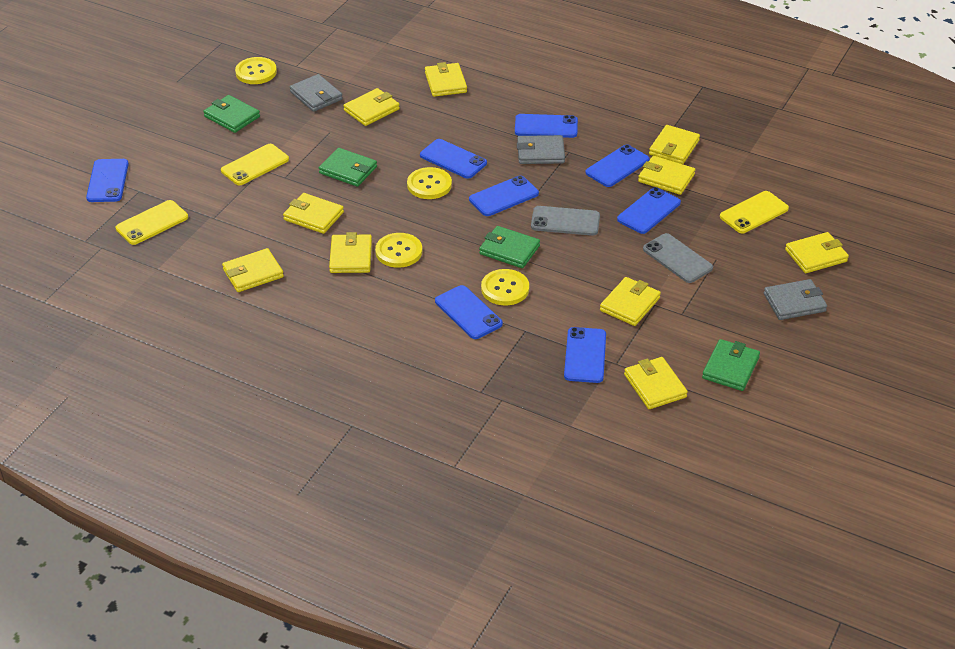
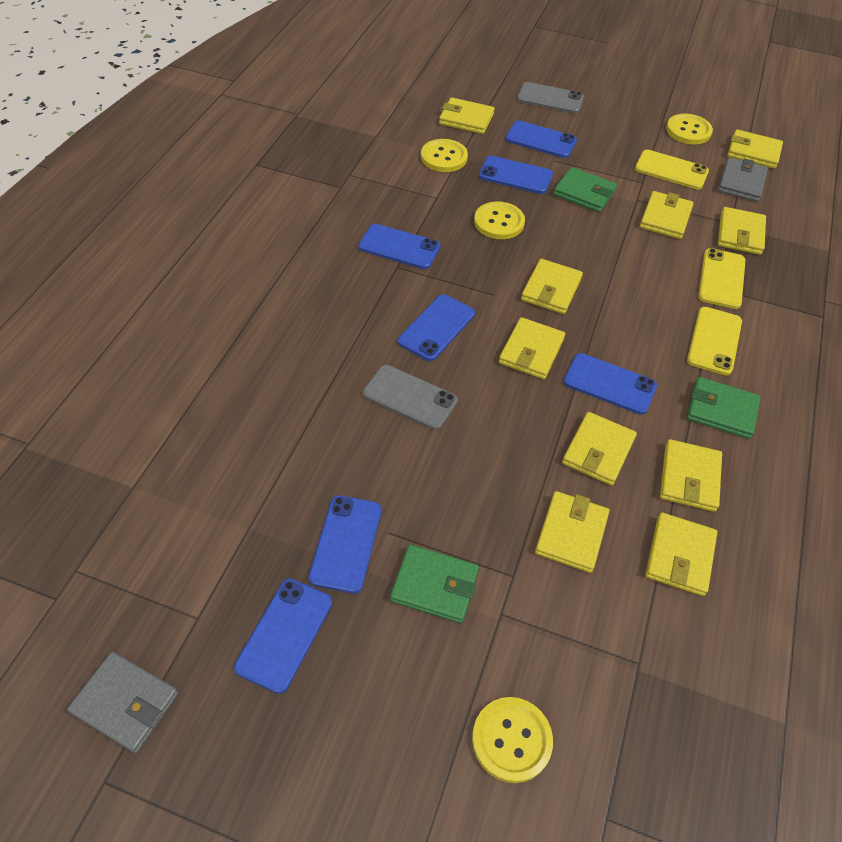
blue phone: [86,159,129,202] [420,139,487,179] [435,285,503,339] [469,176,539,216] [515,114,578,138] [564,327,606,383] [585,144,650,187] [617,187,681,234] = 8 -> [234,578,332,694] [308,495,382,593] [358,224,440,269] [398,294,475,361] [479,156,553,194] [505,121,577,158] [563,353,657,414] = 7
green wallet: [203,95,260,133] [319,148,377,187] [479,226,540,268] [702,339,760,391] = 4 -> [390,545,479,623] [553,167,617,212] [687,377,760,439] = 3
grey wallet: [290,74,343,112] [517,135,565,164] [764,279,827,320] = 3 -> [67,652,179,754] [718,157,768,202] = 2

